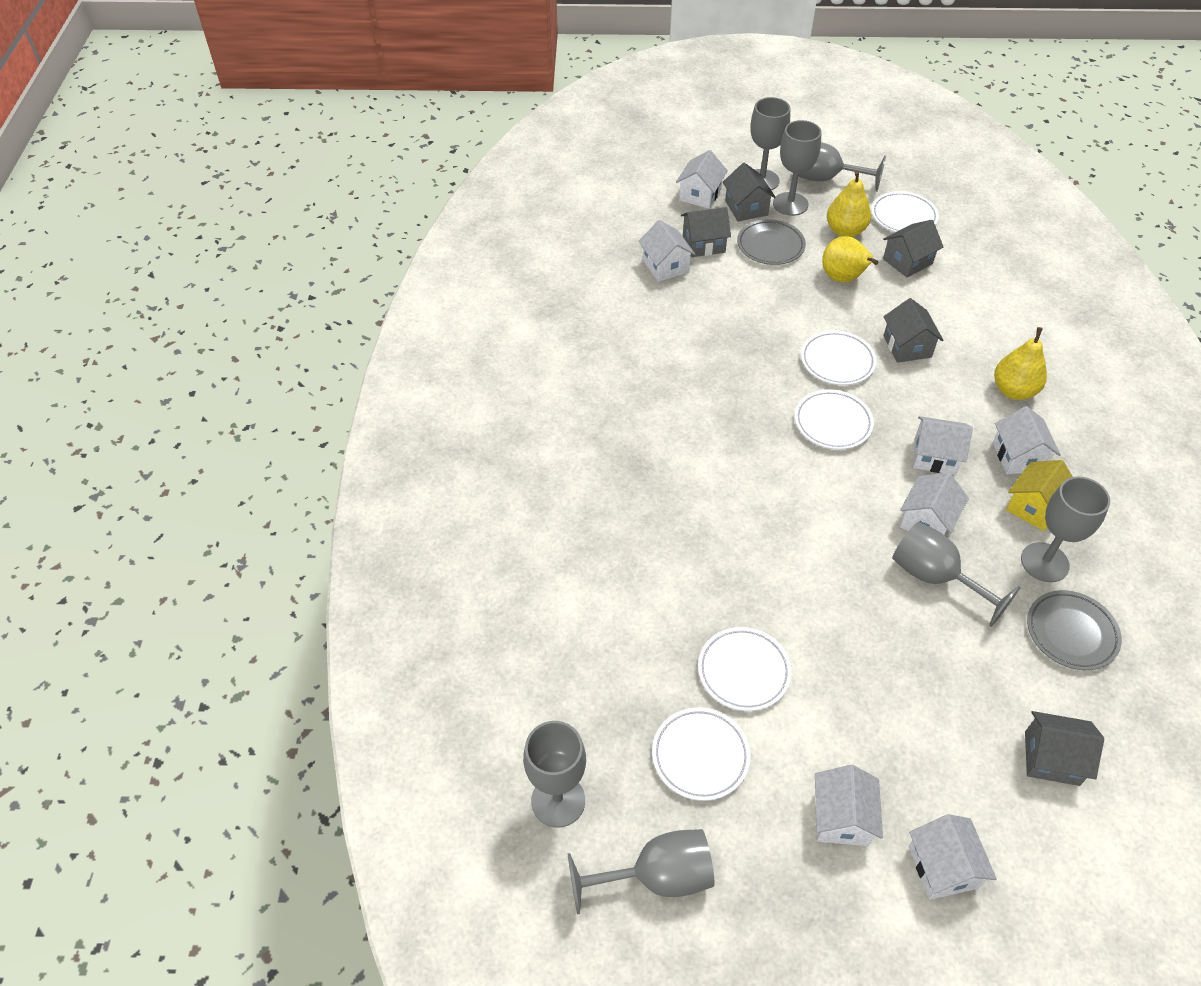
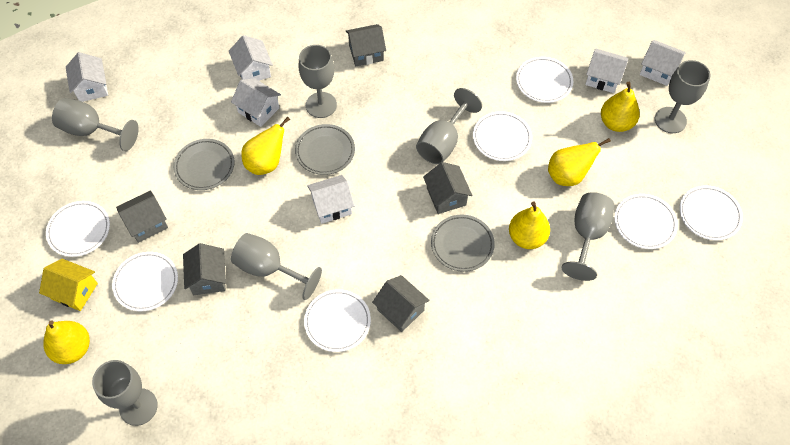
grey plate: [737,219,806,265] [1027,590,1122,670] = 2 -> [174,139,234,190] [295,124,355,175] [431,215,495,272] = 3
white house: [638,220,696,282] [676,150,728,209] [815,765,883,846] [900,472,969,535] [909,814,997,900] [913,416,973,475] [993,406,1061,474] = 7 -> [66,52,108,102] [229,35,273,81] [231,78,281,127] [307,175,354,224] [585,48,628,93] [640,40,686,86] = 6
white plate: [652,707,751,801] [698,627,792,711] [795,389,874,450] [801,330,877,385] [871,191,939,232] = 5 -> [46,201,110,257] [112,252,178,312] [304,289,371,352] [473,111,532,161] [516,57,573,103] [614,194,678,249] [679,185,743,240] = 7
yellow pear: [822,236,878,283] [827,170,871,237] [994,327,1047,400] = 3 -> [43,320,90,364] [241,117,290,175] [509,202,550,249] [548,138,611,186] [601,82,640,132] = 5

